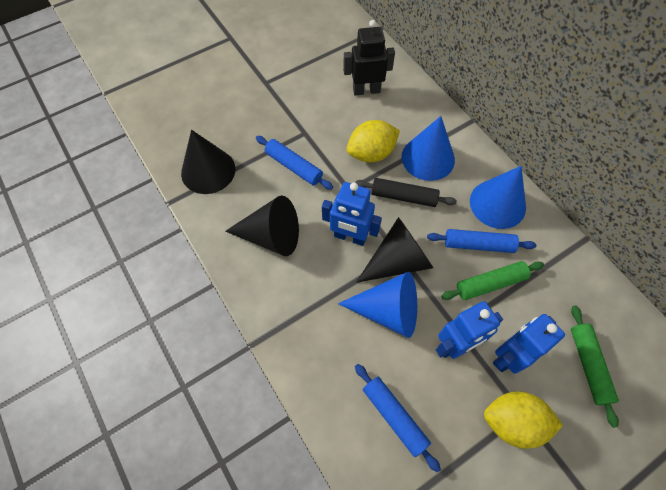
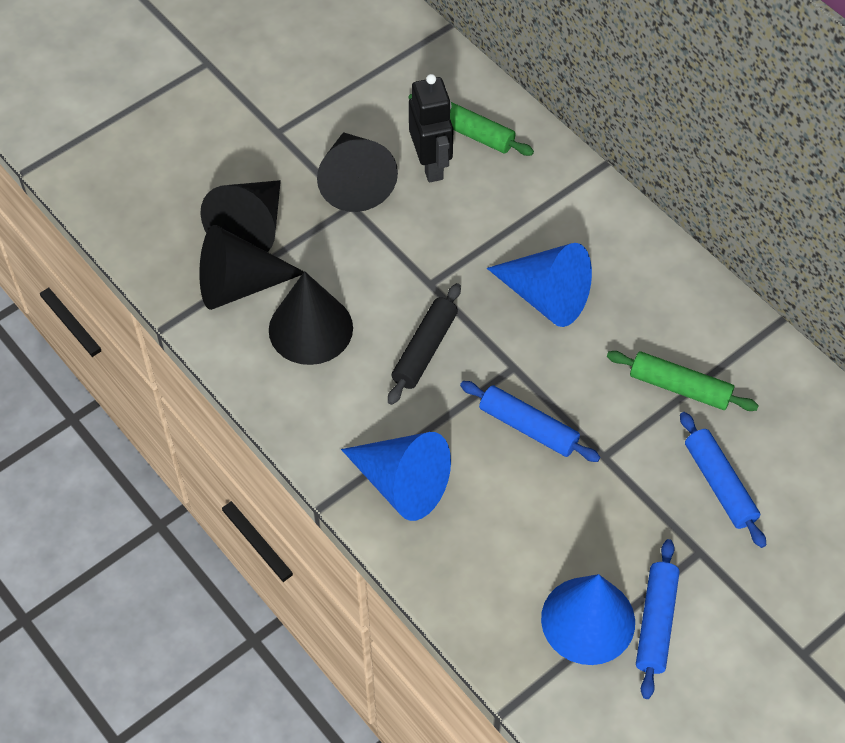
black cone: [181,130,235,194] [225,195,299,256] [356,217,433,283] = 3 -> [199,225,304,310] [200,180,281,252] [269,271,353,365] [317,132,398,212] = 4
blue robot: [322,182,382,246] [436,301,503,359] [493,314,565,374] = 3 -> none = 0
yellow lemon: [347,120,400,163] [484,391,563,449] = 2 -> none = 0

